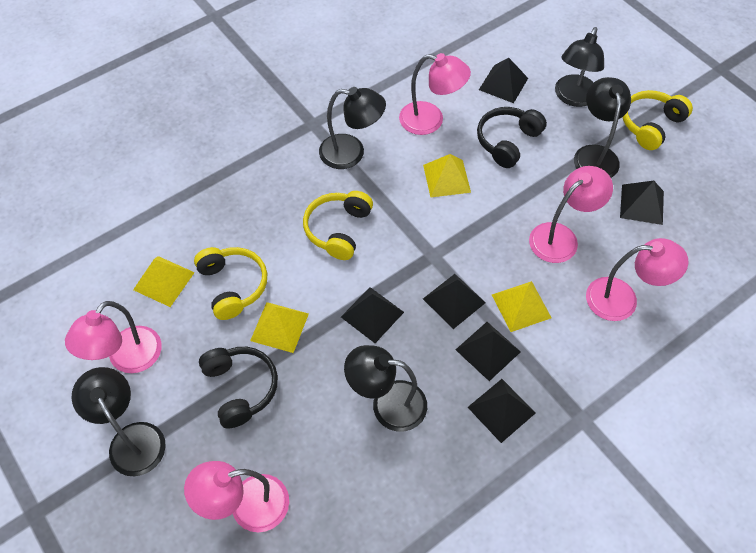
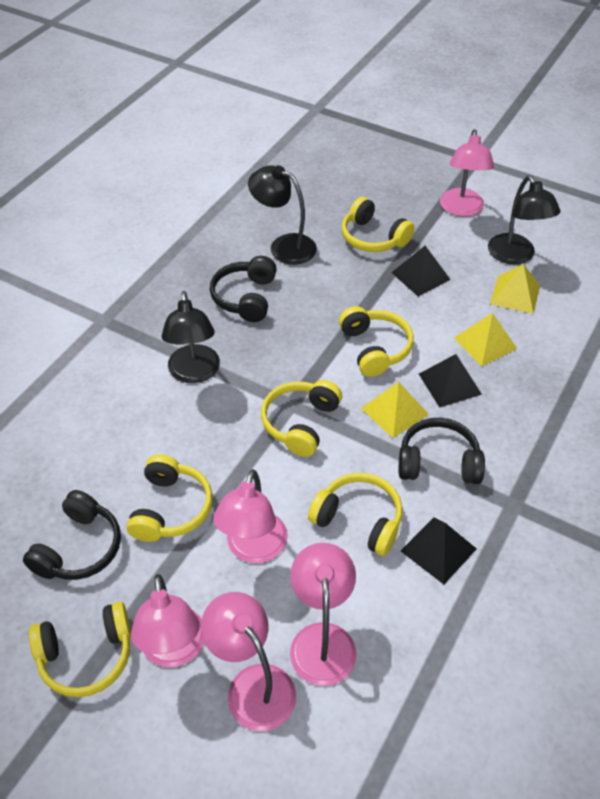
black headphones: [199,347,278,429] [477,107,547,168] = 2 -> [23,490,121,580] [210,256,277,322] [399,418,485,484] = 3
black lamp: [71,367,166,476] [319,87,386,169] [344,345,427,432] [555,27,604,107] [574,77,631,178] = 5 -> [162,291,220,383] [248,165,317,265] [488,175,560,264] = 3
black pyramid: [341,287,404,343] [423,274,486,329] [456,322,521,381] [468,379,536,443] [479,58,528,103] [620,181,664,225] = 6 -> [391,246,451,296] [401,517,477,584] [419,354,482,408] = 3
yellow headphones: [194,247,267,320] [303,191,373,260] [622,90,693,150] = 3 -> [29,602,131,698] [127,454,213,542] [261,380,342,457] [308,473,403,556] [339,306,414,377] [342,197,415,252] = 6
yellow pyramid: [133,256,195,307] [250,302,309,353] [423,154,471,198] [492,281,552,332] = 4 -> [361,382,429,438] [454,313,517,366] [490,264,540,314] = 3

